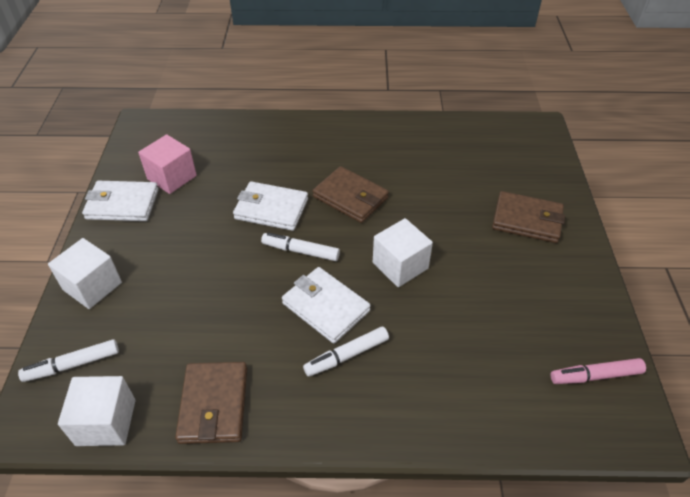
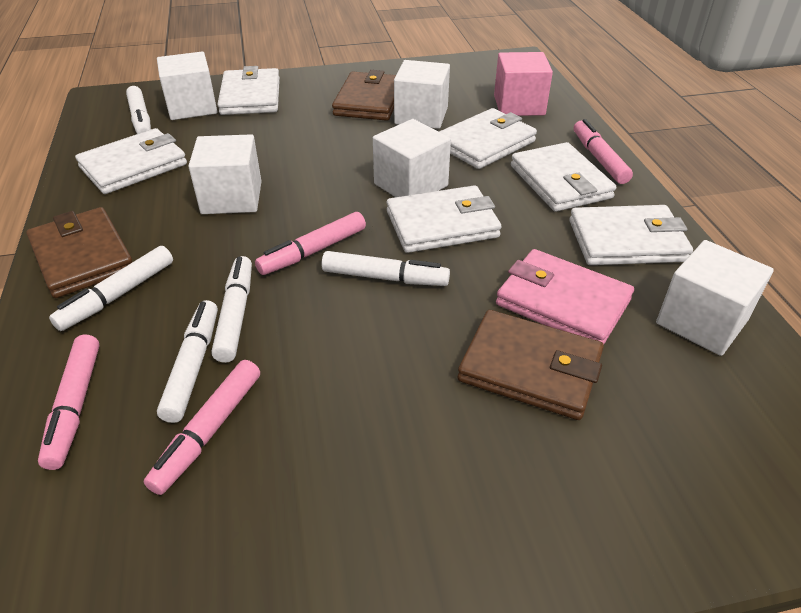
pink marker: [551,358,646,384] = 1 -> [38,334,100,470] [144,360,260,495] [255,212,366,275] [574,119,633,184] = 4
pink wallet: none = 0 -> [496,249,634,345] = 1
white cube: [48,238,122,309] [58,376,136,446] [373,218,433,287] = 3 -> [157,52,217,120] [188,134,262,214] [373,119,451,197] [394,60,450,129] [656,240,774,356] = 5
white marker: [18,339,119,382] [261,232,340,261] [303,327,389,377] = 3 -> [49,246,173,331] [126,86,151,134] [157,300,218,423] [211,256,252,363] [321,251,450,286] = 5
white wallet: [82,181,159,221] [233,181,308,231] [282,267,371,344] = 3 -> [75,128,187,194] [217,66,280,115] [387,185,502,253] [439,108,537,169] [511,142,616,212] [569,205,693,265] = 6

